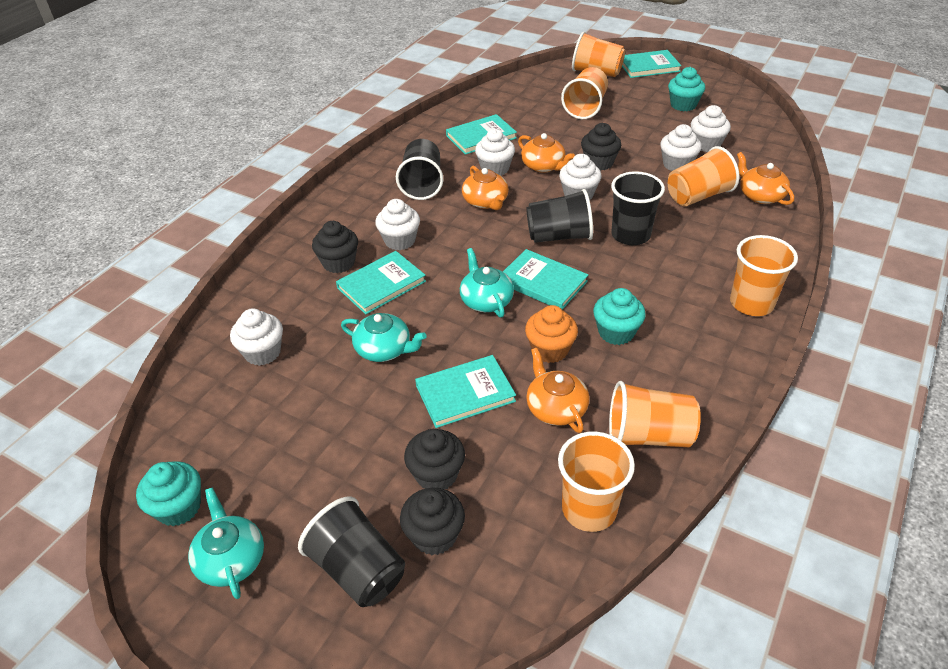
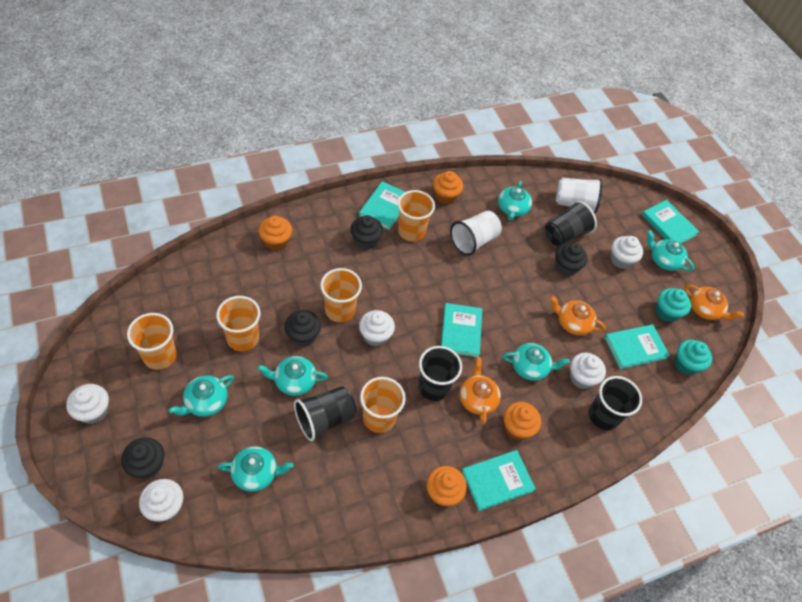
orange cup: [558,431,635,532] [561,67,608,119] [572,32,625,77] [609,381,701,447] [668,146,739,206] [730,235,798,316] = 6 -> [127,313,177,370] [216,296,261,351] [320,268,362,322] [360,377,406,433] [398,190,435,242] = 5
orange cupcake: [525,305,578,363] = 1 -> [259,216,292,251] [426,466,467,506] [433,171,463,204] [504,402,541,440] = 4
orange teapot: [462,166,509,210] [518,133,575,173] [526,348,589,433] [737,152,794,205] = 4 -> [460,357,501,424] [550,295,606,335] [684,285,744,320] = 3
turquoise cupcake: [136,461,201,526] [593,288,646,345] [668,67,705,111] = 3 -> [656,288,691,322] [675,340,712,375] = 2
turquoise teapot: [188,488,264,599] [341,313,426,362] [460,248,514,317] = 3 -> [169,375,234,417] [218,446,293,492] [258,356,328,396] [498,181,532,220] [502,343,570,381] [647,230,694,271] = 6
white cup: none = 0 -> [450,211,502,256] [556,178,603,213] = 2
white cupcake: [230,308,283,366] [375,199,420,250] [475,129,515,176] [559,154,602,200] [660,124,702,171] [691,105,731,152] = 6 -> [66,384,109,424] [139,479,183,522] [359,310,395,346] [570,353,606,389] [610,236,643,269] = 5

